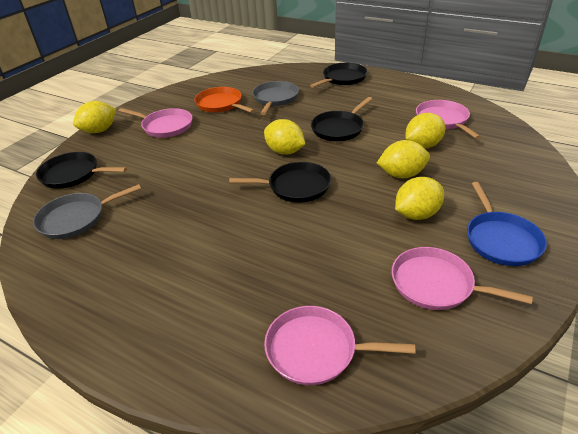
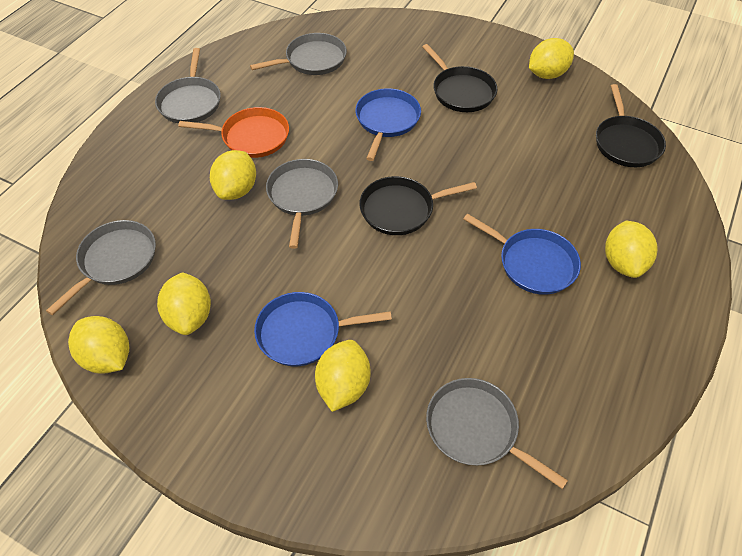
black pan: [36,152,127,189] [229,162,331,203] [310,63,367,88] [311,97,372,141] = 4 -> [359,176,477,235] [422,44,497,112] [596,84,666,167] = 3
blue pan: [467,182,547,266] = 1 -> [254,292,392,366] [355,88,421,161] [463,214,581,295] = 3
grey pan: [33,184,141,239] [252,81,299,115] = 2 -> [46,220,156,315] [155,48,221,123] [250,33,347,75] [266,159,338,249] [426,378,568,489] = 5
pink pan: [118,108,193,138] [264,306,415,385] [392,247,533,310] [416,100,481,139] = 4 -> none = 0
yellow lemon: [73,101,116,133] [264,119,305,155] [377,140,430,178] [395,177,444,220] [405,113,445,149] = 5 -> [68,316,129,374] [157,272,211,335] [210,150,256,200] [315,340,370,412] [529,38,574,79] [605,221,658,278] = 6

